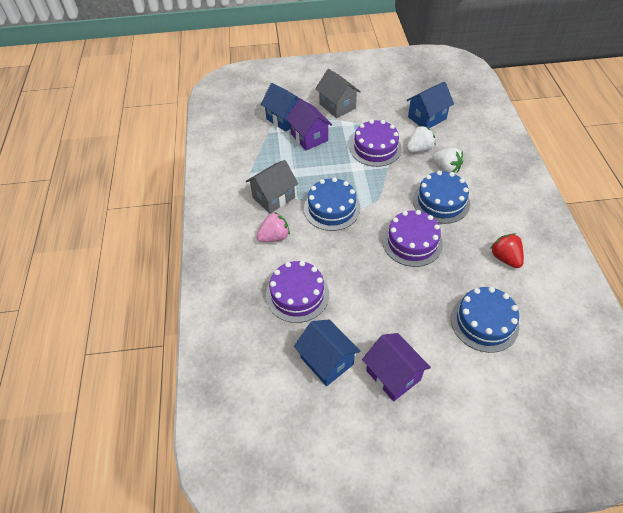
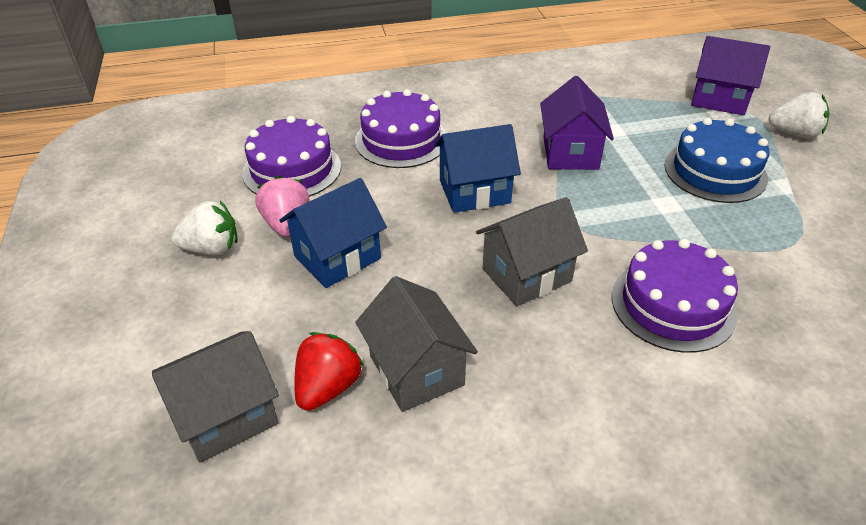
blue cake: [304,177,360,231] [413,171,470,224] [451,287,519,353] = 3 -> [665,118,769,203] = 1
blue house: [261,83,301,132] [294,319,360,386] [406,82,454,128] = 3 -> [279,178,387,288] [434,124,521,213] = 2
grey house: [246,160,298,214] [315,69,361,118] = 2 -> [152,331,279,463] [355,276,478,412] [476,197,588,306] = 3

